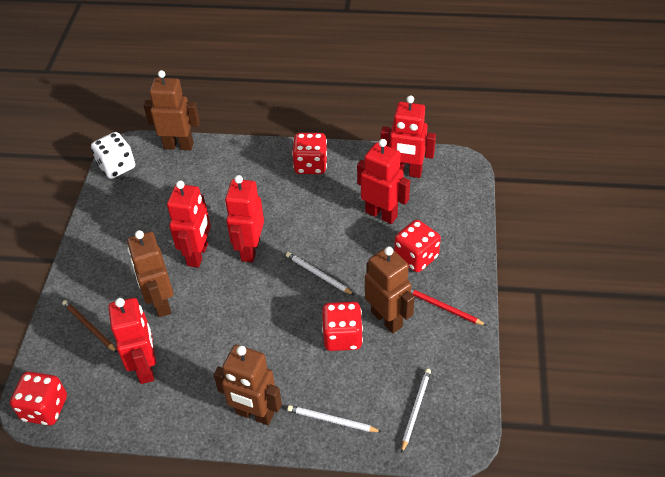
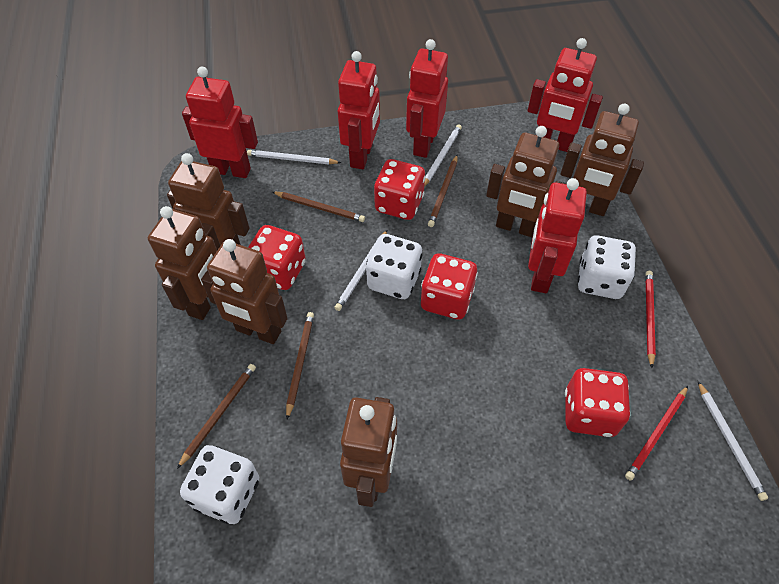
brown pencil: [62,300,118,353] = 1 -> [177,364,256,469] [272,192,365,222] [286,312,314,419] [428,155,458,227] = 4
brown robot: [127,230,173,317] [143,70,200,150] [213,345,282,425] [365,246,415,333] = 4 -> [148,206,220,320] [167,153,249,246] [201,239,288,344] [340,397,397,507] [486,126,566,237] [560,103,644,216] = 6
red pencil: [411,288,487,326] = 1 -> [625,386,688,481] [645,271,656,368] = 2
white dice: [91,132,135,179] = 1 -> [180,445,259,524] [366,234,422,299] [577,235,636,299] = 3
white pencil: [286,252,354,295] [287,405,382,432] [401,369,431,453] = 3 -> [247,150,341,164] [334,230,387,311] [424,124,462,187] [698,381,768,501] = 4

